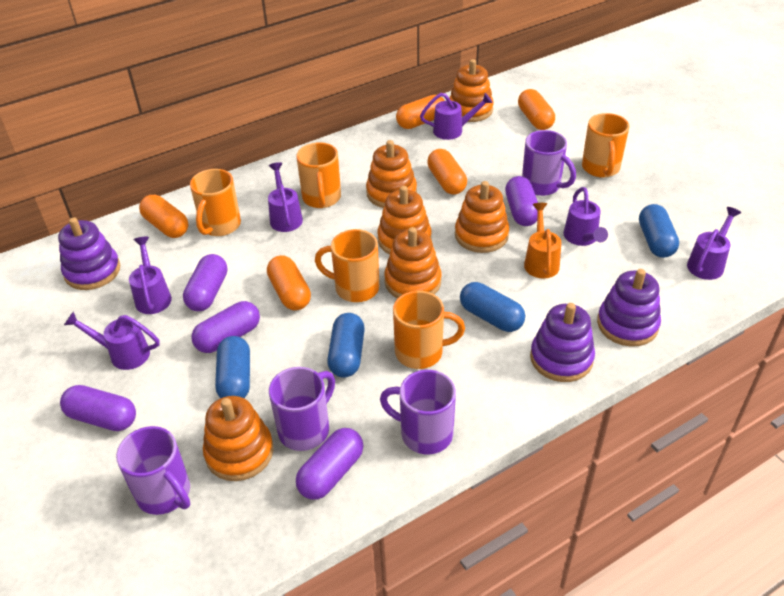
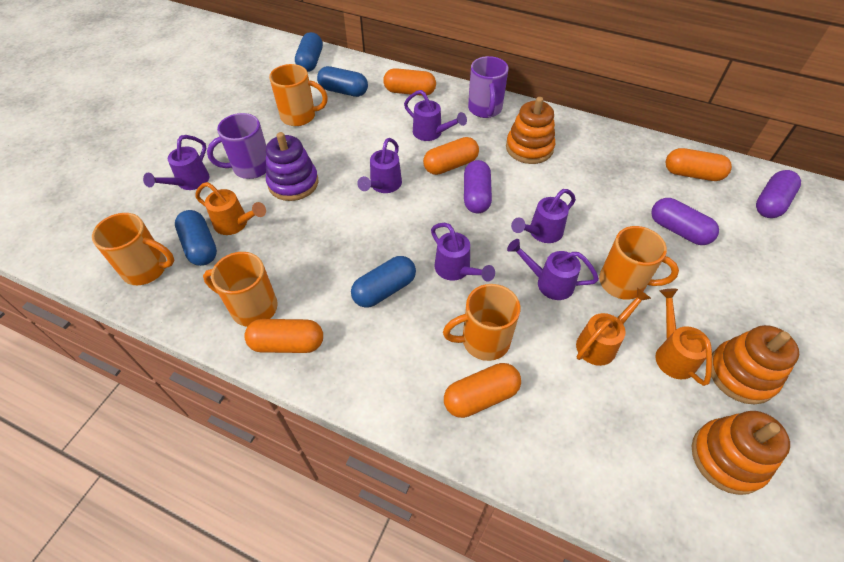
orange stacking toy: [203,396,273,481] [366,140,417,208] [377,186,432,255] [384,227,442,298] [449,59,494,122] [455,181,509,253] = 6 -> [506,97,555,164] [692,411,790,495] [711,325,799,404] = 3
orange watering can: [524,203,561,278] = 1 -> [195,182,266,235] [576,288,651,366] [655,289,712,386] = 3
purple capsule: [60,385,136,431] [183,254,227,311] [191,301,260,353] [296,428,363,500] [505,176,538,226] = 5 -> [464,160,492,213] [651,198,719,245] [756,170,801,218] = 3
purple mug: [116,426,190,515] [269,367,335,451] [380,370,456,454] [522,130,576,196] = 4 -> [207,113,266,179] [468,56,509,118] = 2
purple stacking toy: [58,217,120,290] [530,303,595,382] [597,269,661,347] = 3 -> [266,132,319,201] = 1

